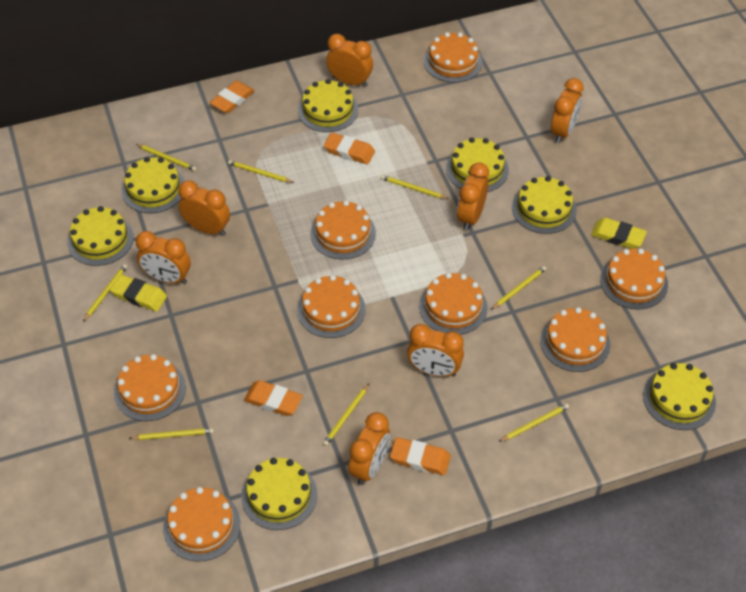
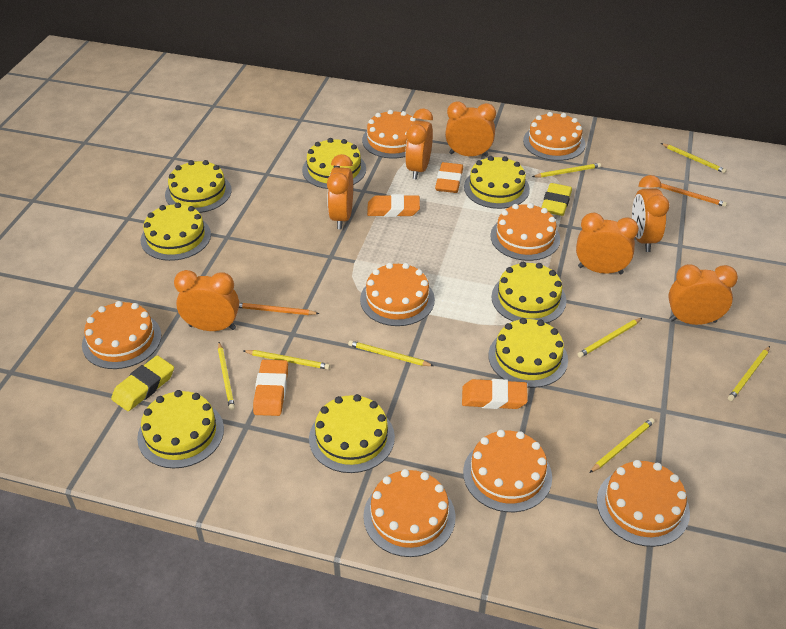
orange pencil: none = 0 -> [239,303,320,315] [660,183,727,207] = 2
yellow cake: [67,206,134,266] [121,157,184,213] [241,458,317,530] [298,79,358,132] [446,138,509,192] [512,176,577,234] [643,363,716,430] = 7 -> [137,390,224,468] [141,203,211,261] [165,160,232,213] [302,138,366,189] [309,394,395,473] [464,156,530,209] [489,318,568,388] [491,262,566,323] = 8

